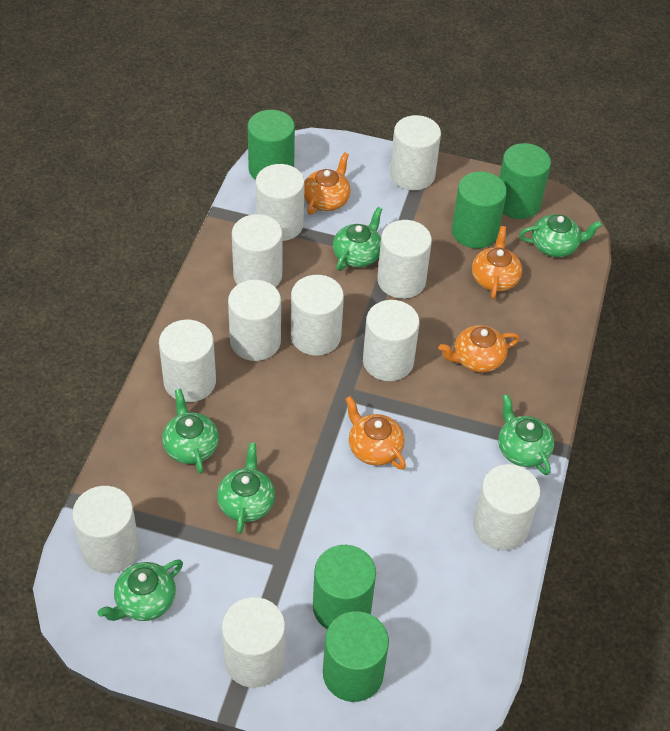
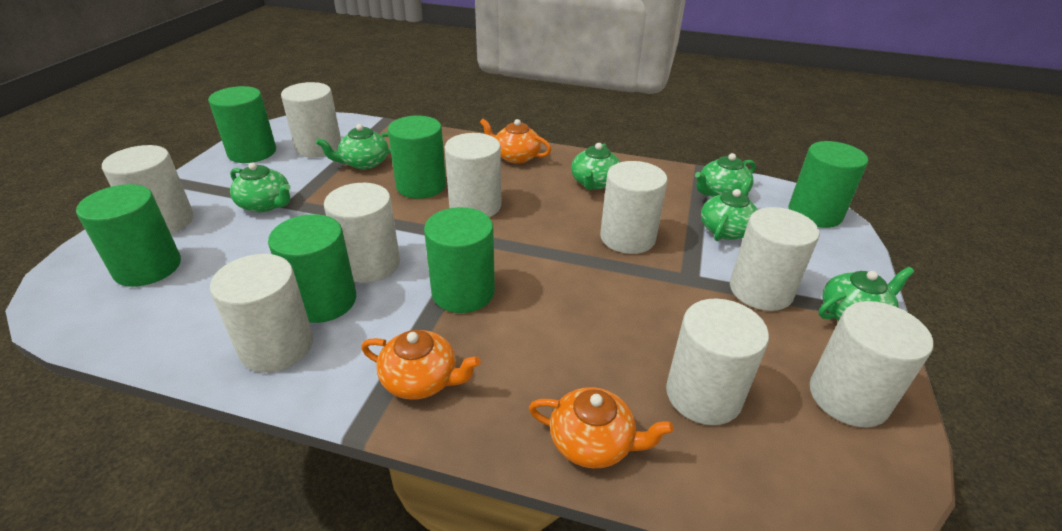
green cylinder: [248,110,295,180] [313,545,376,629] [323,611,389,702] [452,172,507,248] [499,143,551,219] = 5 -> [76,184,181,287] [208,86,276,163] [268,214,356,323] [388,116,446,199] [424,207,495,313] [788,141,868,228] = 6
orange teapot: [304,152,351,215] [345,396,406,470] [439,325,520,373] [472,226,522,299] = 4 -> [361,330,481,400] [480,119,551,164] [529,387,674,468] = 3
white cylinder: [72,486,139,574] [159,320,216,402] [221,597,285,688] [228,280,281,361] [232,214,283,287] [256,164,305,241] [291,275,344,356] [363,300,419,381] [377,220,432,299] [390,115,441,190] [473,464,541,550] = 11 -> [102,145,194,234] [210,254,313,372] [281,82,341,158] [324,183,400,283] [445,133,501,217] [600,161,667,254] [666,298,769,425] [730,207,820,311] [810,301,933,427] = 9

